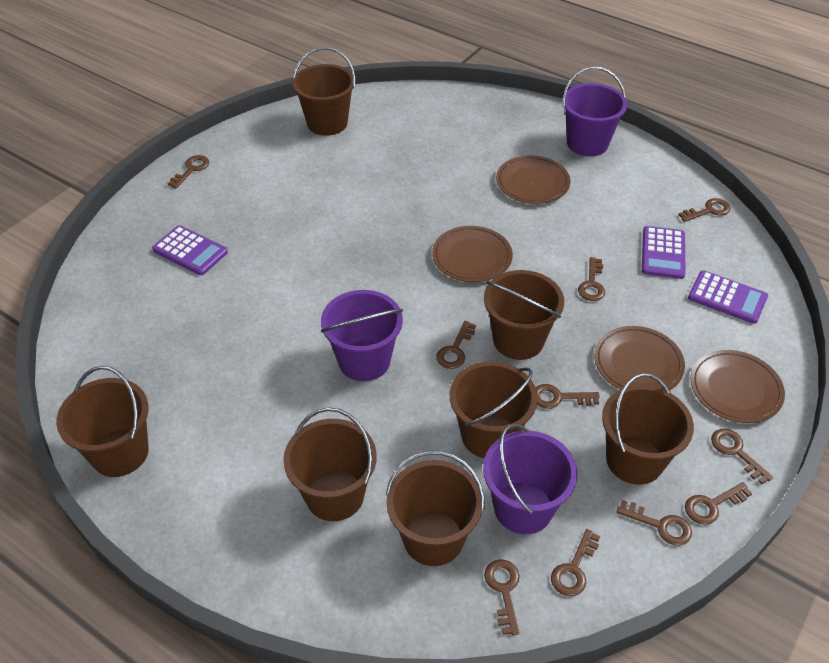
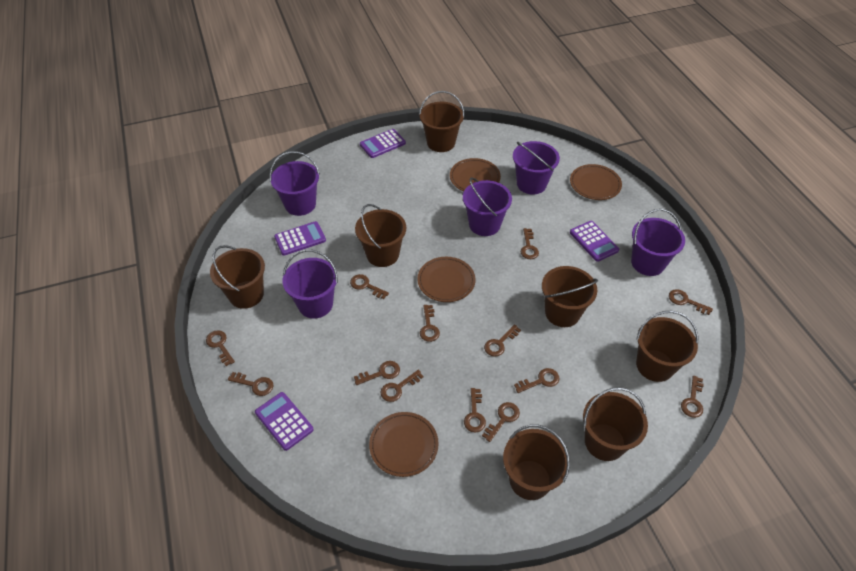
brown key: [167,155,209,188] [436,321,476,369] [484,560,520,635] [536,384,600,408] [551,529,600,596] [578,257,605,301] [616,500,692,546] [678,198,731,222] [685,482,752,524] [711,428,773,484] = 10 -> [206,330,235,366] [228,372,273,396] [350,274,389,299] [354,361,400,385] [380,370,424,402] [420,305,440,342] [464,388,486,433] [482,402,520,442] [484,324,521,357] [514,368,559,393] [521,228,539,259] [669,289,713,315] [681,376,704,418] = 13
purple bucket: [321,290,403,381] [483,423,578,534] [563,66,628,156] = 3 -> [269,151,320,216] [283,250,338,319] [463,177,512,236] [513,141,560,194] [631,209,685,276] = 5
purple calculator: [152,225,228,275] [642,226,686,279] [688,270,768,324] = 3 -> [255,392,314,451] [274,221,326,256] [360,129,406,158] [570,221,619,262] = 4

